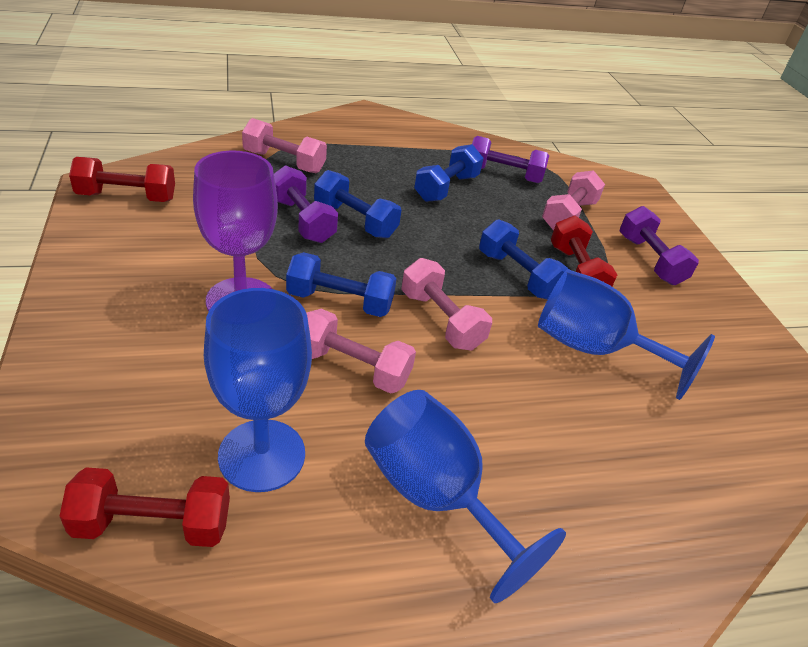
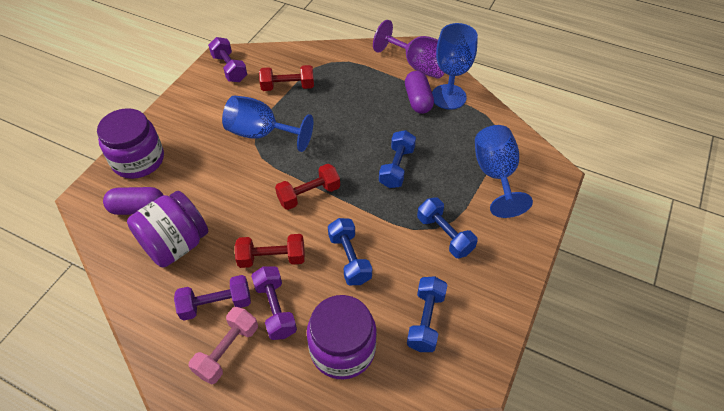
pink dumbbell: [242,118,327,173] [306,309,416,394] [401,258,492,351] [542,170,605,231] = 4 -> [189,307,258,385] = 1
purple capsule: none = 0 -> [103,187,163,215] [405,71,434,114] = 2
purple jar: none = 0 -> [97,108,164,179] [127,191,209,267] [307,295,377,379] = 3

